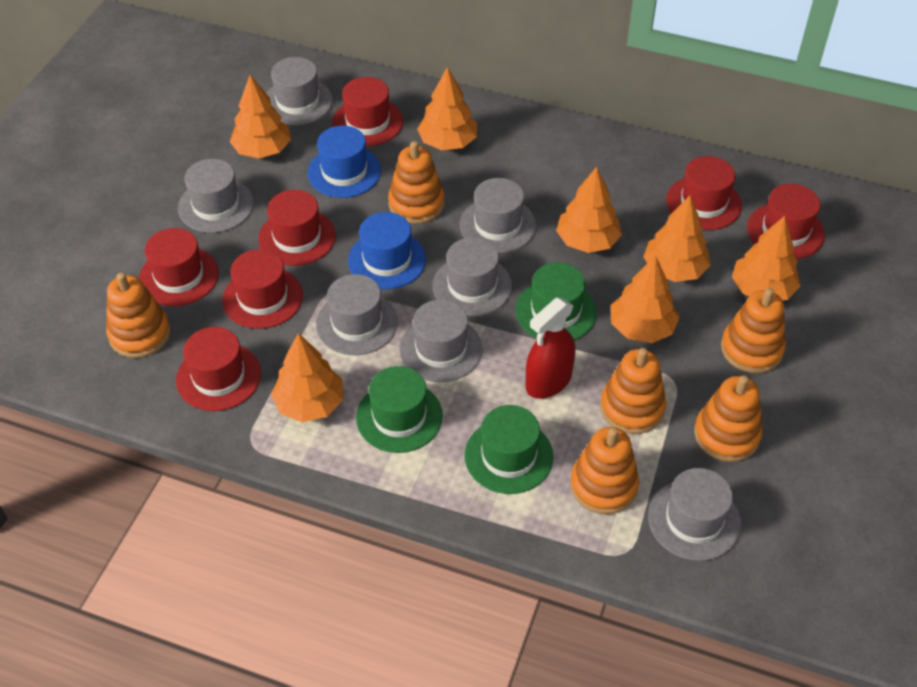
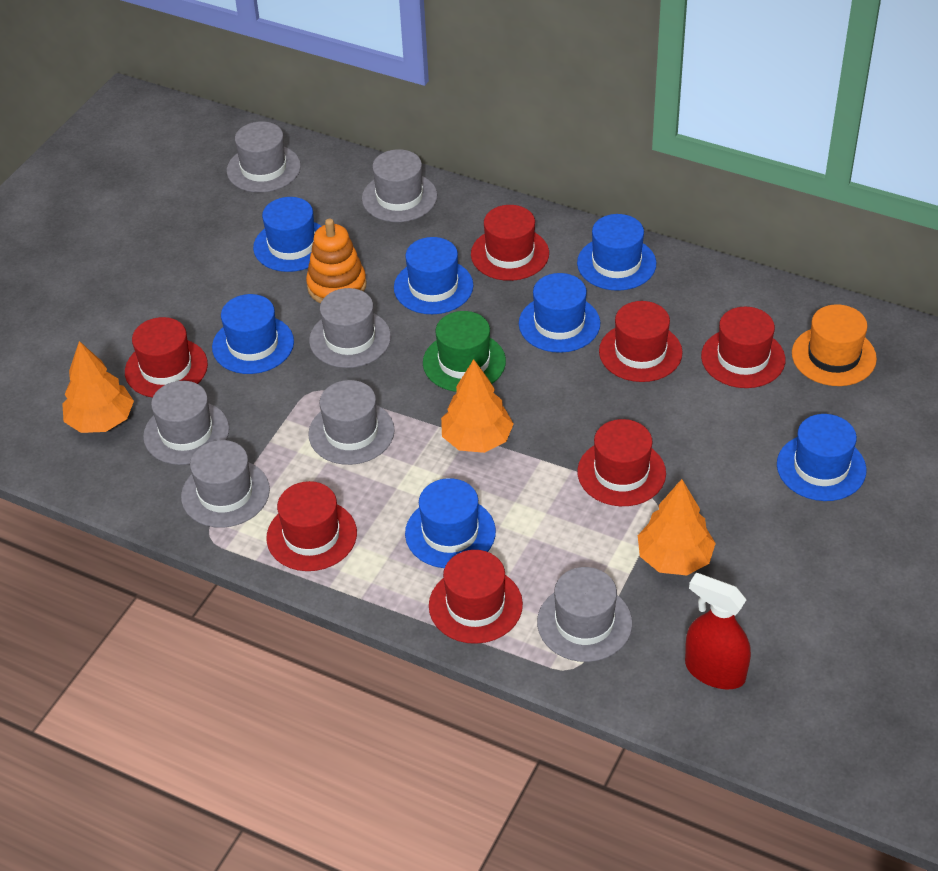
blue hat: [307,126,381,198] [348,212,426,289] = 2 -> [212,294,294,374] [253,197,321,272] [394,237,474,314] [405,478,496,568] [519,273,600,353] [577,214,656,291] [777,414,867,501] = 7
green hat: [356,366,443,453] [465,405,553,494] [515,262,597,340] = 3 -> [423,311,506,392] = 1
orange hat: none = 0 -> [792,304,877,386] = 1
orange stacking toy: [106,273,171,358] [388,141,445,224] [570,427,639,514] [600,348,666,434] [694,375,762,462] [721,288,786,373] = 6 -> [306,219,366,303] = 1
orange tree: [230,75,291,158] [271,333,343,422] [417,67,477,150] [556,167,622,253] [611,255,680,343] [643,196,710,282] [732,216,800,301] = 7 -> [62,341,134,433] [441,359,514,453] [638,479,716,575] = 3

